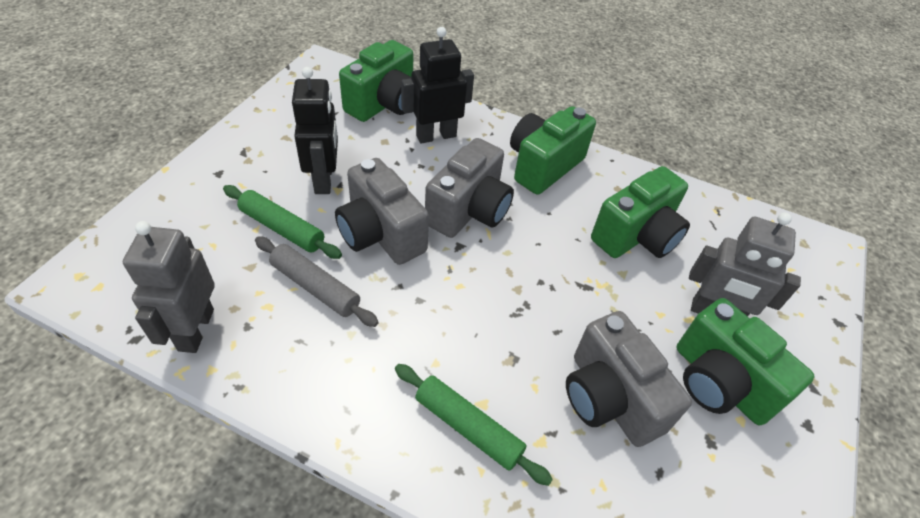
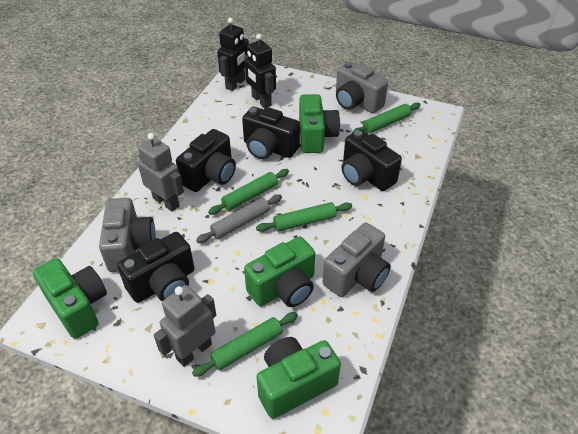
black camera: none = 0 -> [117,232,194,303] [176,129,236,192] [242,107,300,159] [341,129,402,191] = 4
green rolling pin: [223,185,342,259] [395,364,553,486] = 2 -> [192,312,298,377] [208,169,289,215] [256,202,352,232] [352,102,421,134] = 4

